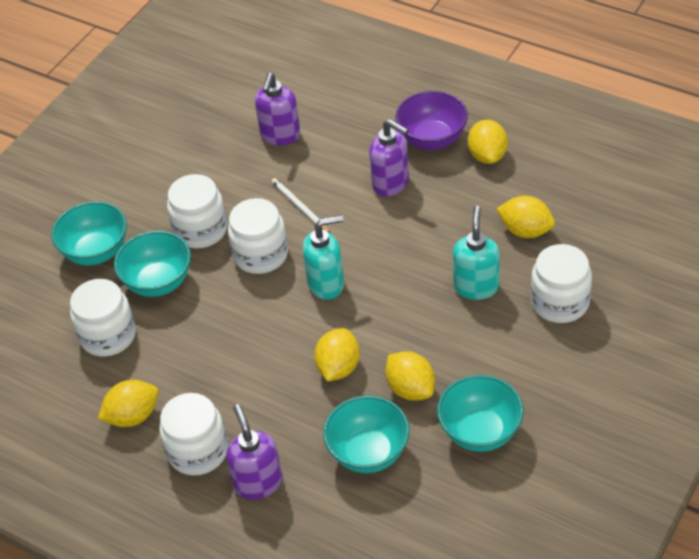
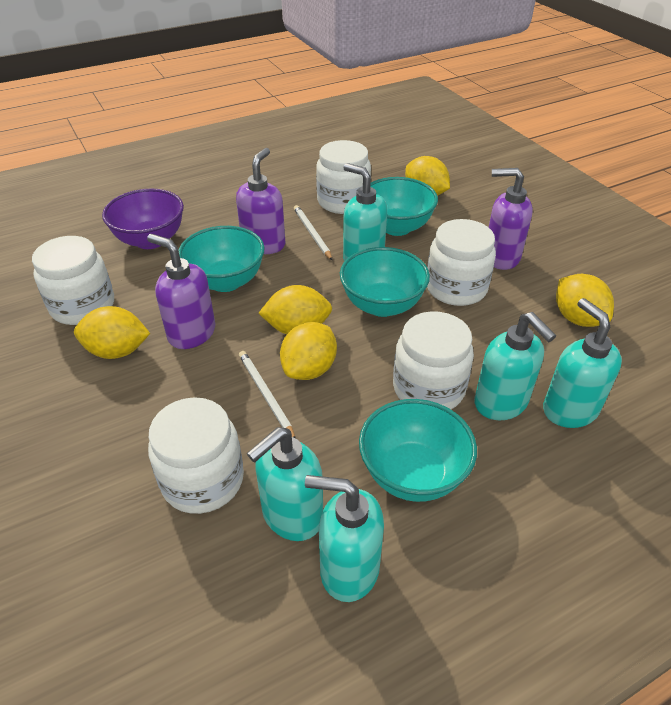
turquoise soap dispenser: [303,215,344,300] [453,206,500,300] = 2 -> [247,427,323,541] [305,475,384,602] [343,163,387,261] [474,312,556,420] [543,298,622,428] = 5
white pencil: [271,178,331,234] = 1 -> [239,351,295,438] [294,205,333,261] = 2

